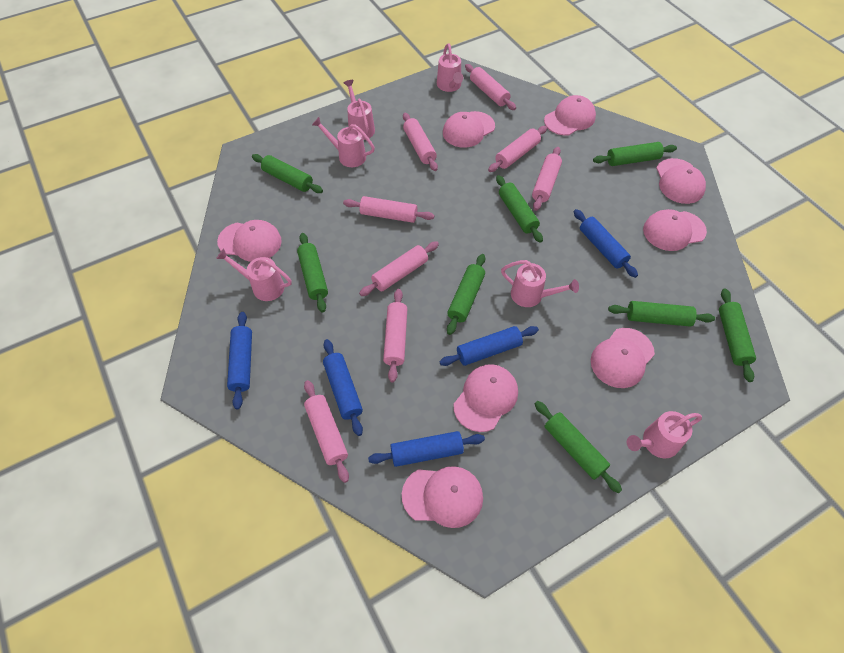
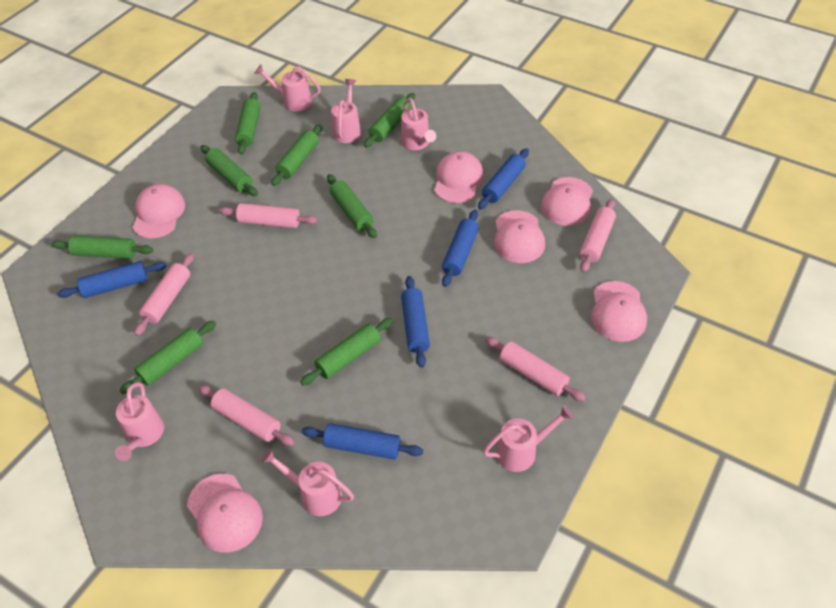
pink cap: [217,220,282,262] [402,466,483,528] [443,111,495,148] [454,364,518,432] [544,95,596,135] [591,328,655,388] [643,209,707,251] [656,158,706,204] = 8 -> [133,184,185,238] [187,474,263,553] [434,151,484,203] [494,210,545,263] [541,177,593,226] [591,281,647,342] = 6
pink rolling pin: [304,380,349,483] [343,196,435,223] [359,241,439,296] [383,289,407,383] [403,113,438,171] [465,64,516,110] [488,126,547,172] [532,147,562,211] = 8 -> [134,253,194,336] [198,385,295,446] [219,203,318,228] [485,337,586,402] [580,199,616,272] = 5

